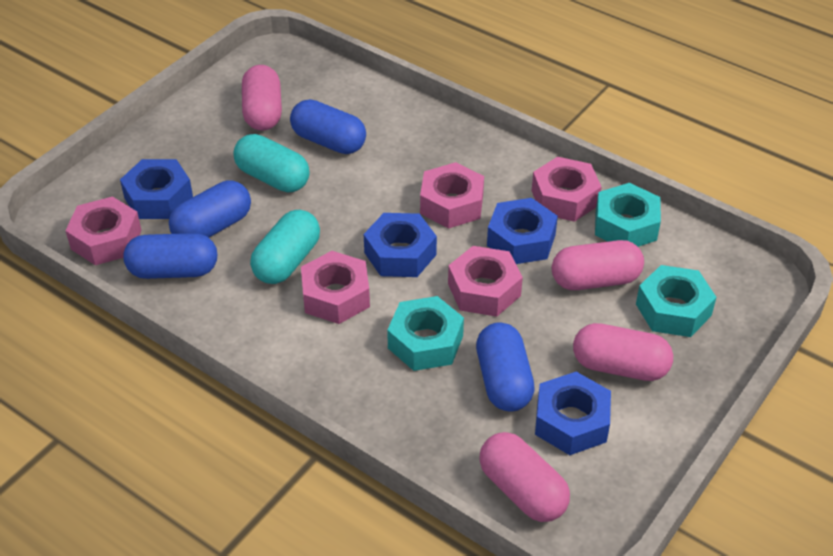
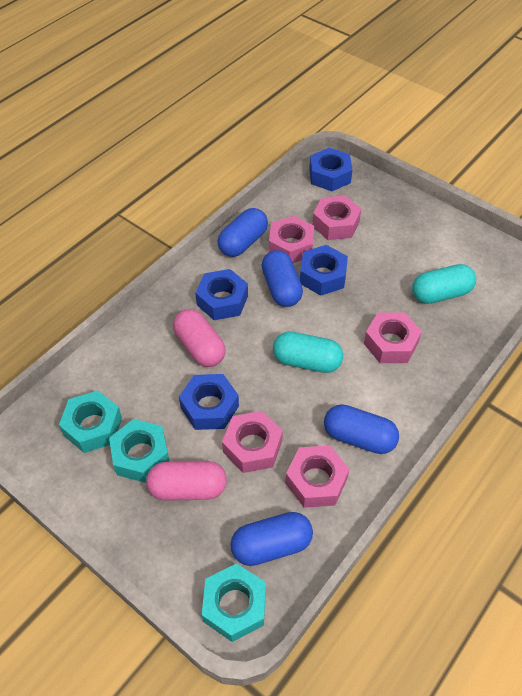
pink capsule: [242,65,282,131] [479,432,570,522] [552,240,644,290] [573,323,673,381] = 4 -> [146,461,227,501] [173,309,226,367] = 2

